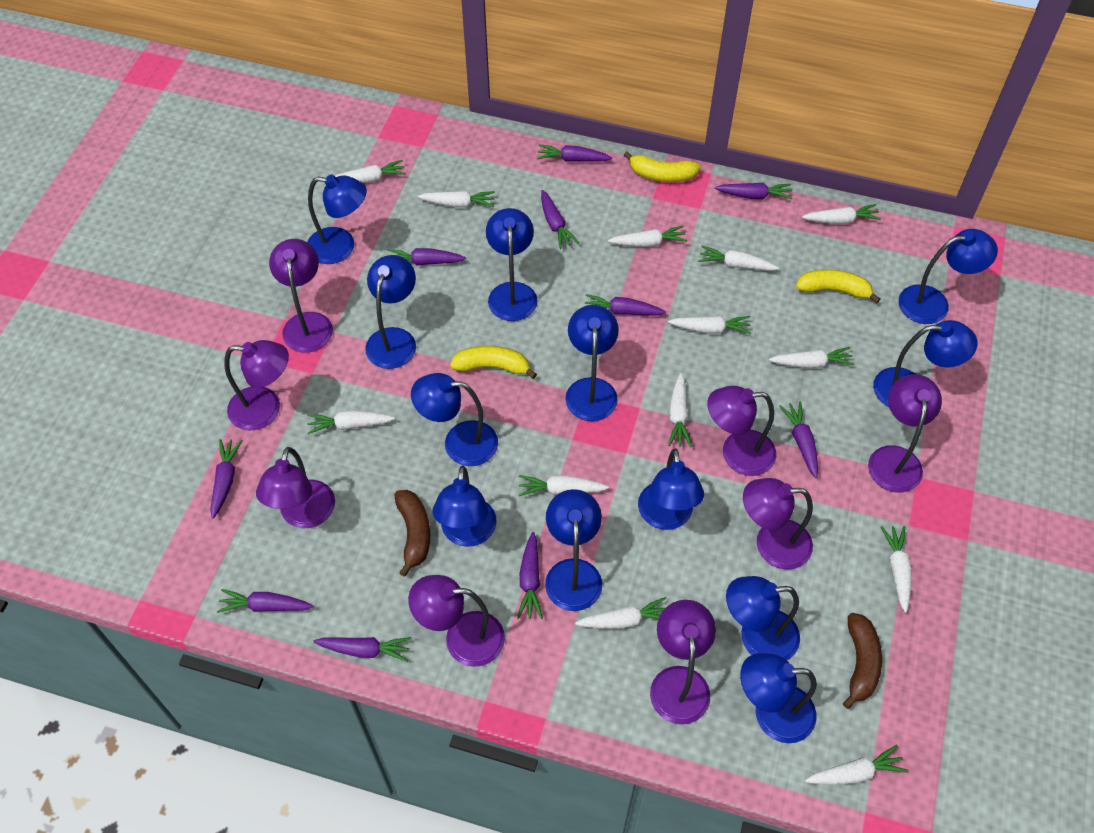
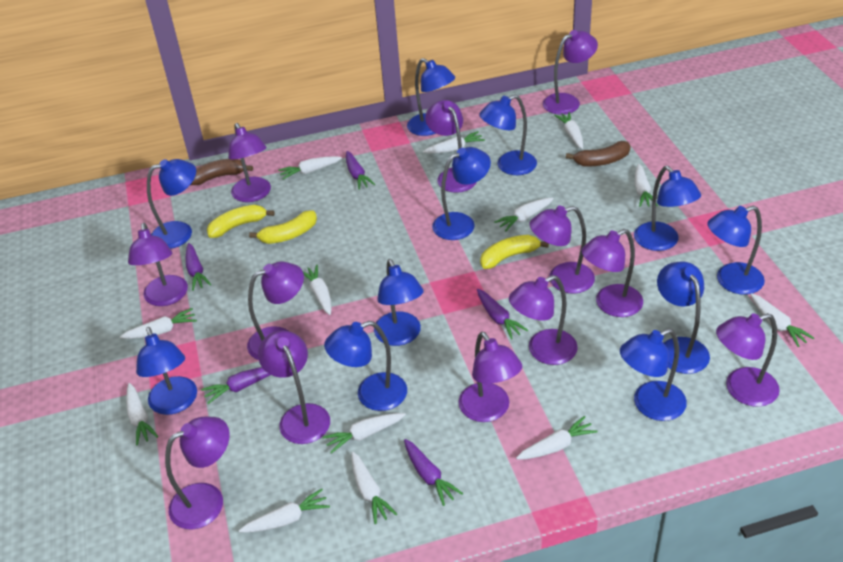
blue lamp: [308,174,367,264] [365,255,416,369] [411,373,498,466] [433,466,497,547] [486,208,537,321] [545,489,602,611] [565,305,619,421] [638,449,704,530] [726,576,800,660] [740,653,817,743] [873,320,977,407] [899,229,998,324] = 12 -> [136,327,197,415] [147,159,196,249] [324,321,407,411] [374,259,424,346] [407,58,455,136] [432,147,491,240] [479,95,537,175] [620,328,687,421] [634,166,701,251] [657,261,710,374] [707,206,765,295] = 11
purple carrot: [210,439,243,518] [217,589,314,613] [313,637,411,662] [387,248,466,266] [517,532,543,619] [537,144,612,162] [541,190,579,249] [585,294,666,316] [715,183,792,199] [779,401,818,478] = 10 -> [186,243,211,291] [201,367,270,404] [346,151,375,190] [404,439,463,506] [477,289,528,339] = 5
purple lamp: [224,340,289,430] [256,447,335,528] [269,239,333,353] [408,575,505,667] [650,600,716,724] [707,386,776,476] [743,478,813,570] [868,374,942,493] = 8 -> [128,223,188,306] [165,417,230,530] [228,123,271,202] [247,262,304,360] [258,331,330,444] [425,100,477,193] [458,332,522,422] [509,275,578,365] [530,206,595,294] [543,30,598,115] [581,229,643,317] [716,313,780,407] = 12

